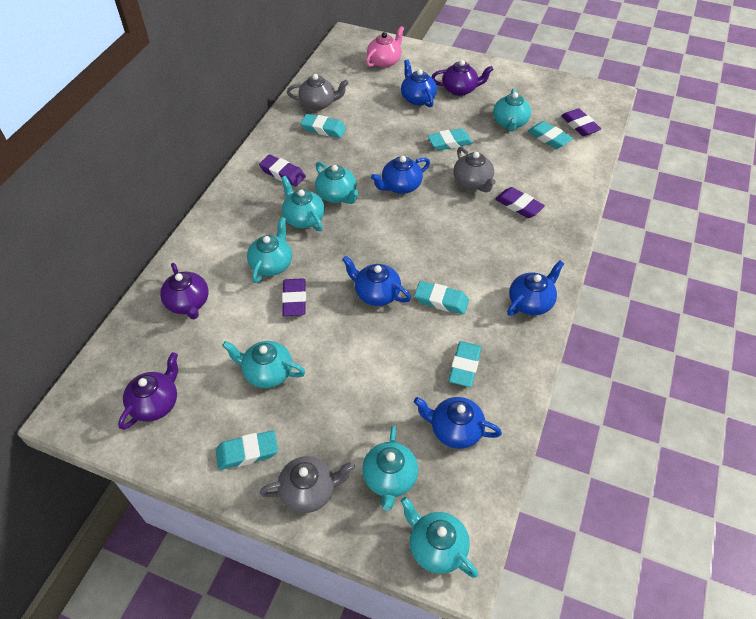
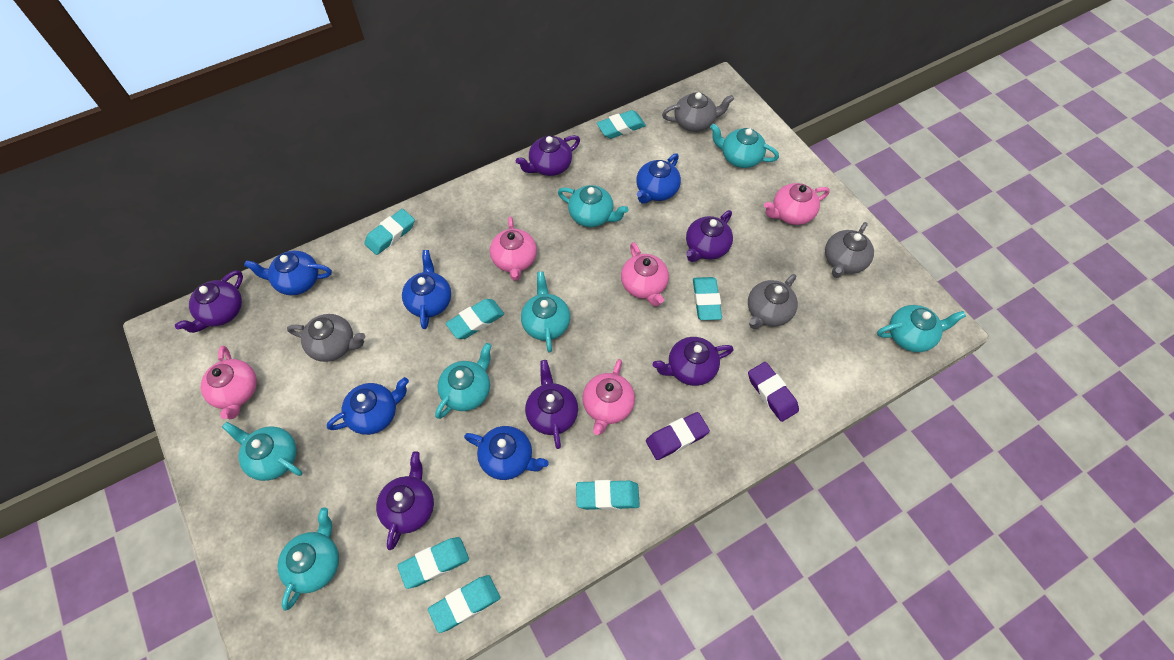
grey teapot: [259,456,355,513] [287,74,349,110] [453,147,496,193] = 3 -> [287,314,366,362] [662,92,734,132] [748,274,798,329] [825,222,874,278] = 4
pink teapot: [366,26,404,68] = 1 -> [201,346,257,419] [490,216,537,281] [582,359,635,435] [621,242,669,306] [764,183,830,225] = 5
purple eraser: [259,155,306,187] [282,278,306,316] [495,187,545,218] [561,108,601,136] = 4 -> [646,412,710,460] [748,362,799,422] = 2
purple teapot: [118,352,178,430] [160,263,208,319] [432,60,494,96] = 3 -> [175,270,243,333] [376,451,434,550] [516,135,580,176] [525,360,578,449] [653,337,734,386] [686,210,733,262] = 6
turquoise eraser: [216,430,278,470] [301,114,346,138] [414,281,469,315] [428,128,473,151] [449,341,481,387] [527,121,573,149] = 6 -> [364,209,415,255] [397,537,469,589] [428,575,500,633] [446,299,504,339] [576,480,640,510] [597,110,646,139] [693,277,722,320] = 7

